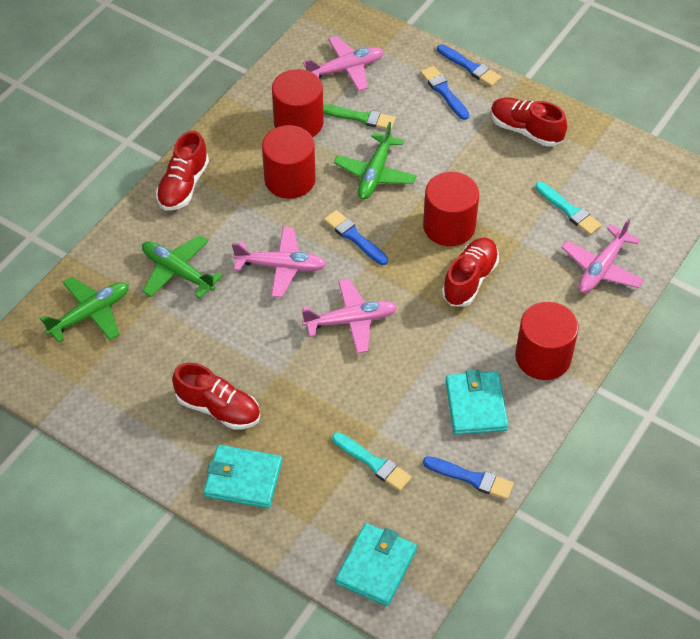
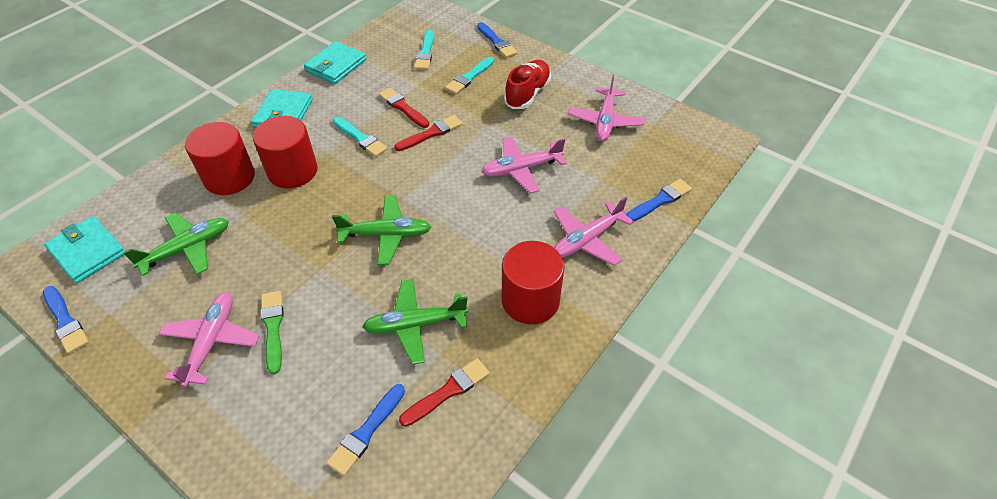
red brush: none = 0 -> [379,88,429,128] [394,115,462,151] [399,358,490,427] = 3
red cylinder: [262,125,316,199] [272,69,324,137] [423,172,479,246] [515,302,579,380] = 4 -> [185,122,255,195] [253,116,318,189] [502,241,564,324] = 3
red shoe: [156,131,209,211] [172,363,260,430] [442,238,499,306] [491,97,567,147] = 4 -> [504,60,551,109] = 1
turquoise brush: [332,432,412,491] [535,182,602,235] = 2 -> [333,117,388,157] [414,30,434,70] [445,57,494,94] = 3

